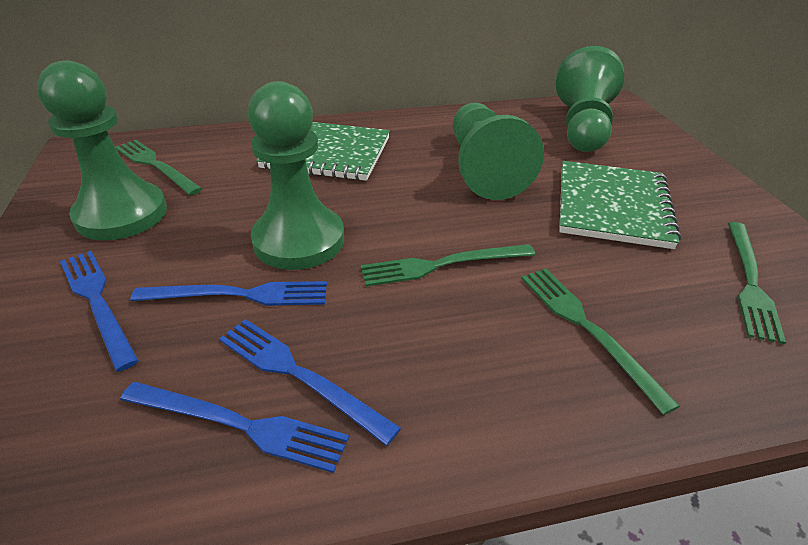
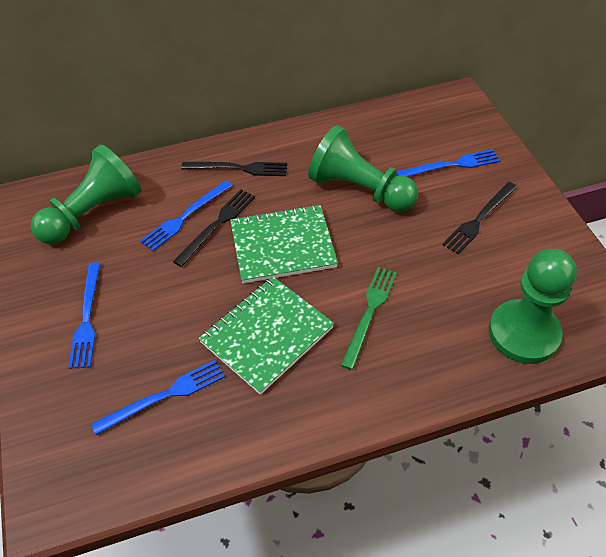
black fork: none = 0 -> [173,189,255,267] [181,162,287,176] [442,182,517,255] = 3
green fork: [115,140,202,195] [361,244,535,287] [521,268,680,415] [728,222,786,344] = 4 -> [340,267,397,370] = 1
green pawn: [37,60,167,241] [248,81,344,270] [453,103,544,200] [556,46,624,152] = 4 -> [31,144,141,244] [308,125,418,212] [489,249,577,364] = 3

